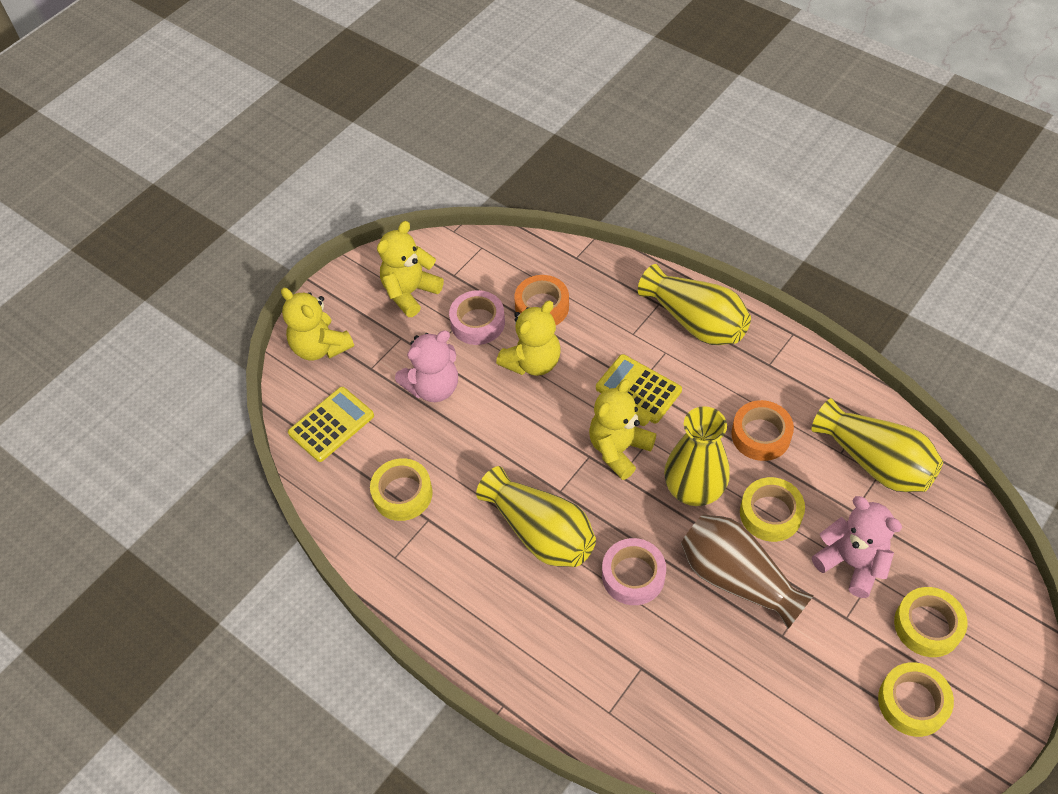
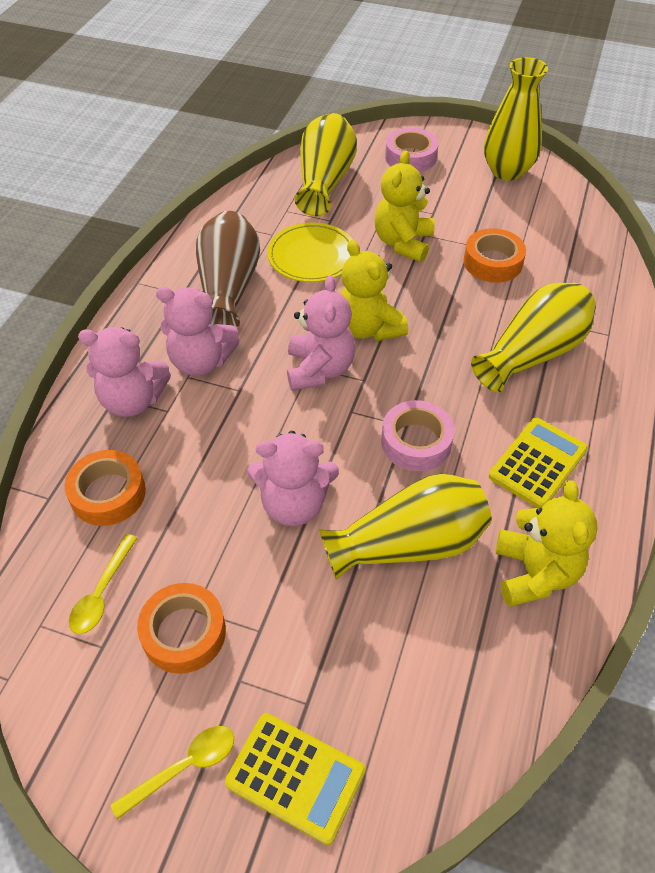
orange tape: [514,275,569,325] [731,400,794,461] = 2 -> [64,450,146,526] [137,583,226,674] [464,228,526,283] = 3
pink teddy bear: [395,330,458,402] [812,496,902,598] = 2 -> [78,327,171,417] [156,287,240,376] [248,431,339,526] [287,275,355,391] = 4
yellow plate: none = 0 -> [267,222,353,282] = 1
yellow spoon: none = 0 -> [69,534,137,634] [110,726,234,819] = 2
yellow tape: [370,458,433,521] [740,477,805,542] [878,662,954,737] [894,587,968,657] = 4 -> none = 0
yellow teddy bear: [281,288,354,360] [377,221,444,317] [496,300,561,376] [589,379,656,480] = 4 -> [340,240,408,341] [374,150,435,262] [495,480,597,607] = 3

